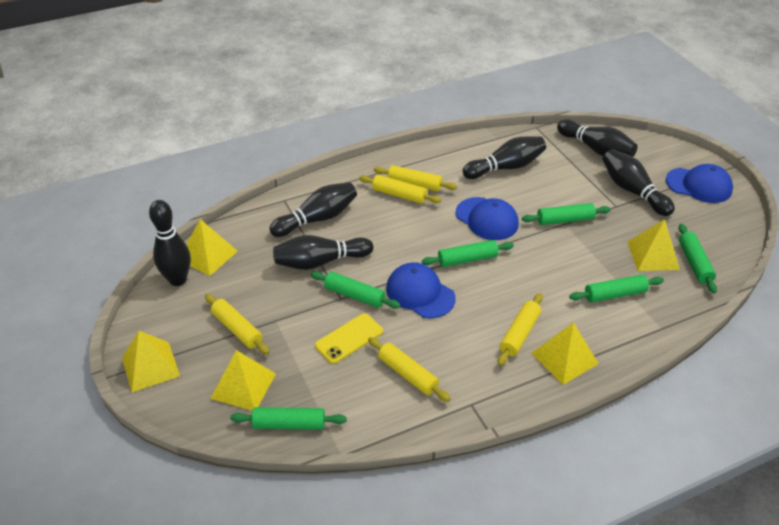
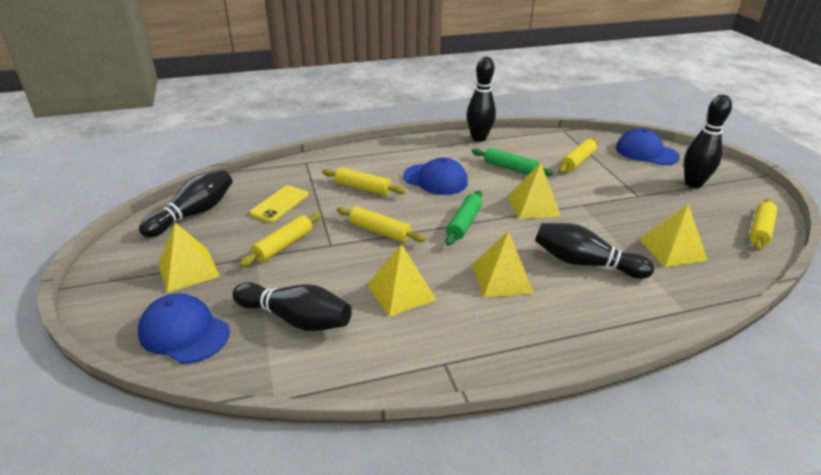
black bowling pin: [149,200,191,286] [269,182,357,237] [273,235,373,270] [463,136,546,179] [557,120,638,157] [602,149,675,216] = 6 -> [139,169,233,238] [233,282,352,331] [467,56,496,142] [535,223,654,279] [684,95,732,188] = 5
green rolling pin: [230,407,347,430] [310,271,400,309] [422,240,514,267] [522,203,611,225] [569,275,664,303] [678,224,717,293] = 6 -> [446,190,482,245] [472,148,553,176] = 2

